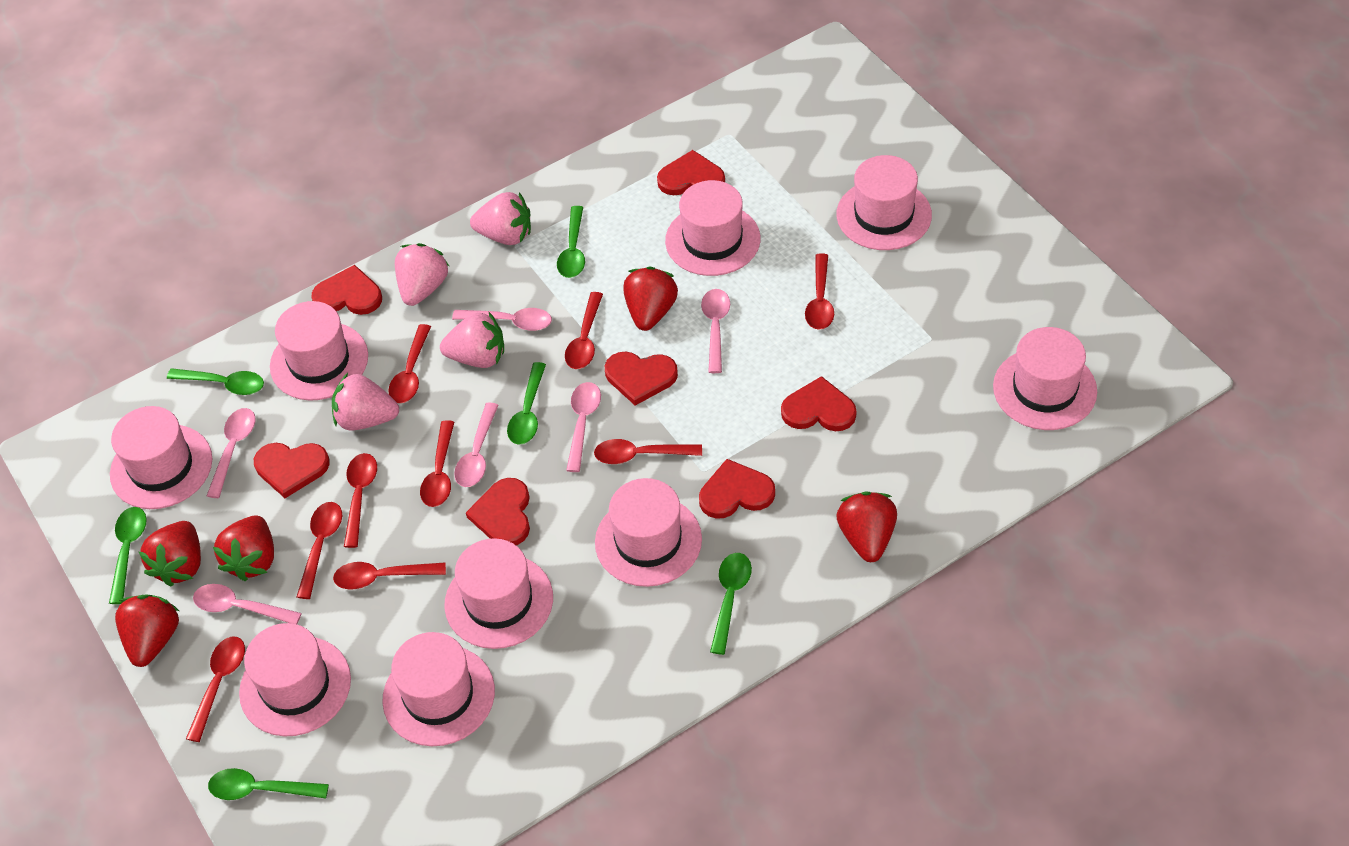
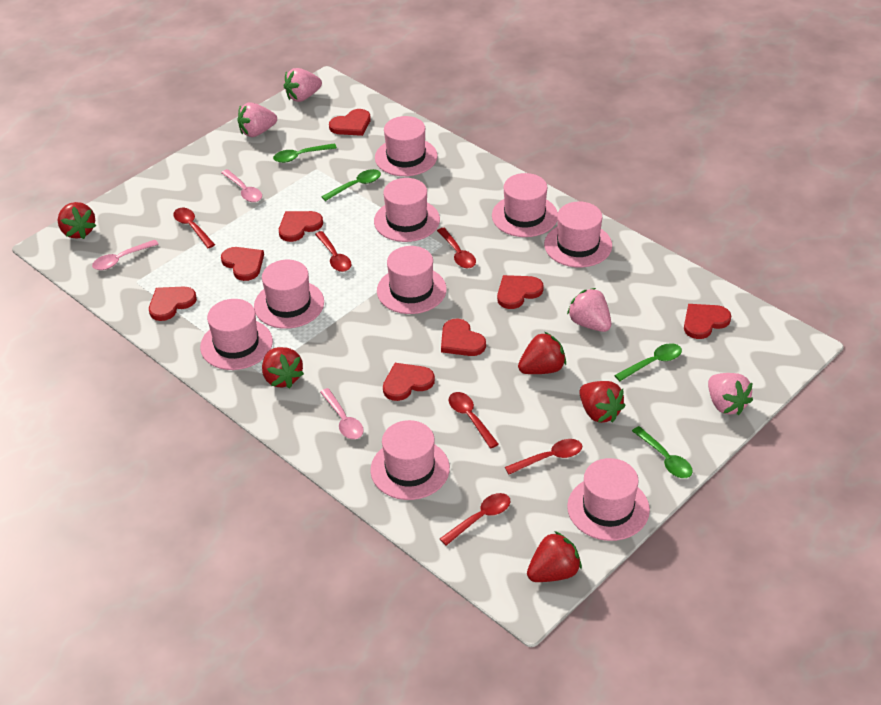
green spoon: [109,507,147,604] [167,368,264,395] [208,768,329,800] [507,362,546,445] [557,206,585,278] [710,553,752,655] = 6 -> [273,143,337,163] [321,169,381,201] [614,343,682,381] [632,426,693,478] = 4
pink spoon: [193,584,302,624] [207,408,255,498] [452,308,552,331] [454,403,498,487] [566,382,601,472] [701,289,730,373] = 6 -> [92,240,159,270] [221,169,262,202] [320,388,364,439] = 3
red heart: [254,443,329,498] [312,265,382,315] [466,478,530,545] [605,352,678,405] [657,150,725,195] [699,459,775,518] [781,376,857,431] = 7 -> [149,286,197,321] [221,247,264,281] [279,211,323,242] [329,109,371,136] [383,363,435,401] [441,319,486,356] [497,275,544,309] [684,304,731,339] = 8
red spoon: [186,637,245,742] [297,502,342,599] [333,562,446,589] [344,453,377,548] [388,324,431,403] [420,420,454,507] [565,292,603,369] [594,439,702,464] [805,253,834,330] = 9 -> [173,208,215,248] [315,231,351,272] [437,228,476,269] [440,493,511,546] [449,392,499,448] [505,439,582,474] = 6

